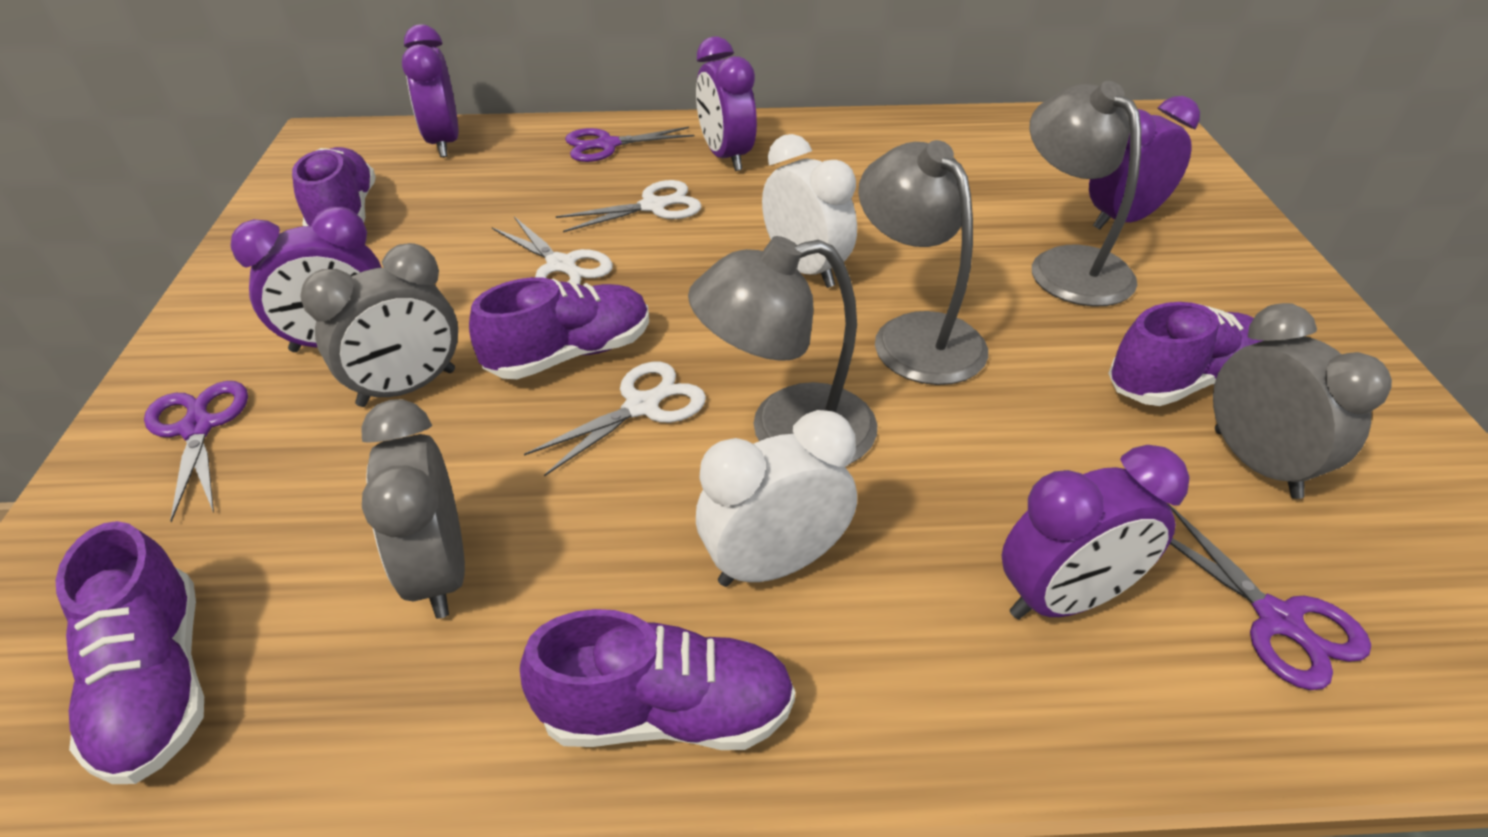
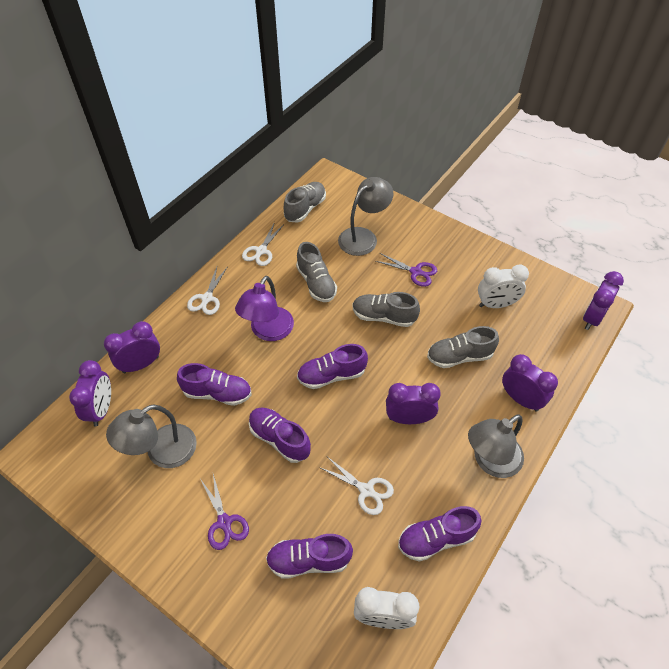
grey clock: [300,243,458,407] [361,399,465,619] [1213,303,1392,499] = 3 -> none = 0
grey shoe: none = 0 -> [284,182,326,223] [296,242,337,302] [352,292,420,327] [427,326,499,368] = 4
purple lamp: none = 0 -> [235,276,294,341] = 1
purple scissors: [144,381,248,522] [565,127,694,162] [1168,503,1371,690] = 3 -> [201,474,249,550] [376,253,437,287] = 2

